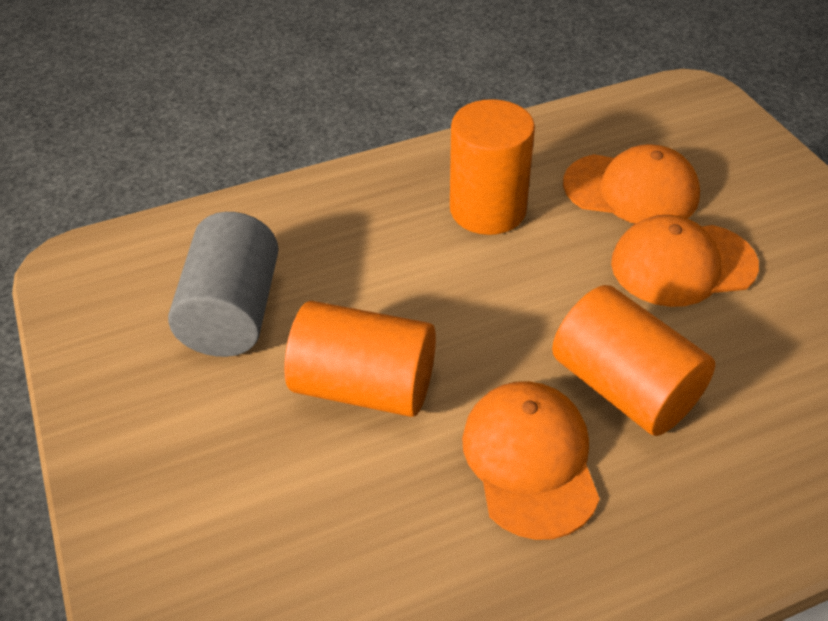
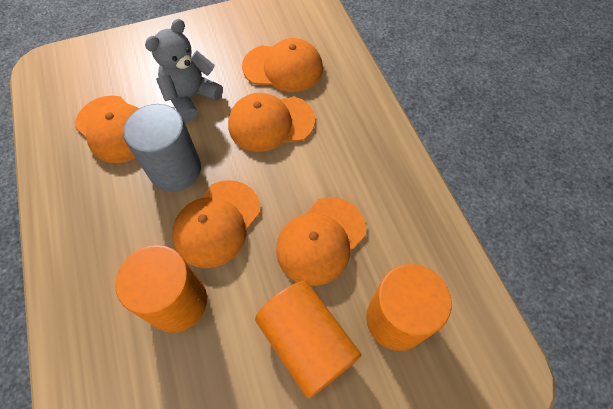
grey teddy bear: none = 0 -> [145,19,223,121] = 1
orange cap: [462,381,599,540] [563,144,700,224] [611,215,759,307] = 3 -> [75,95,139,163] [172,180,261,268] [228,93,315,152] [242,38,323,92] [276,197,366,286] = 5

